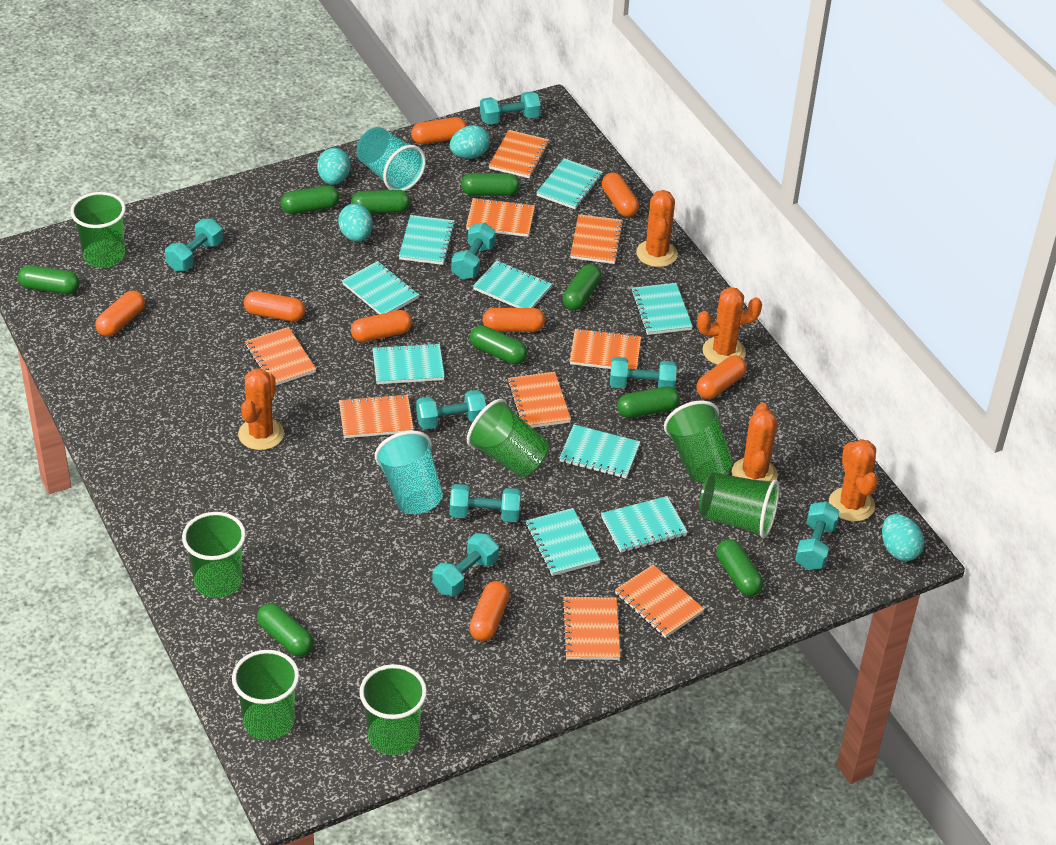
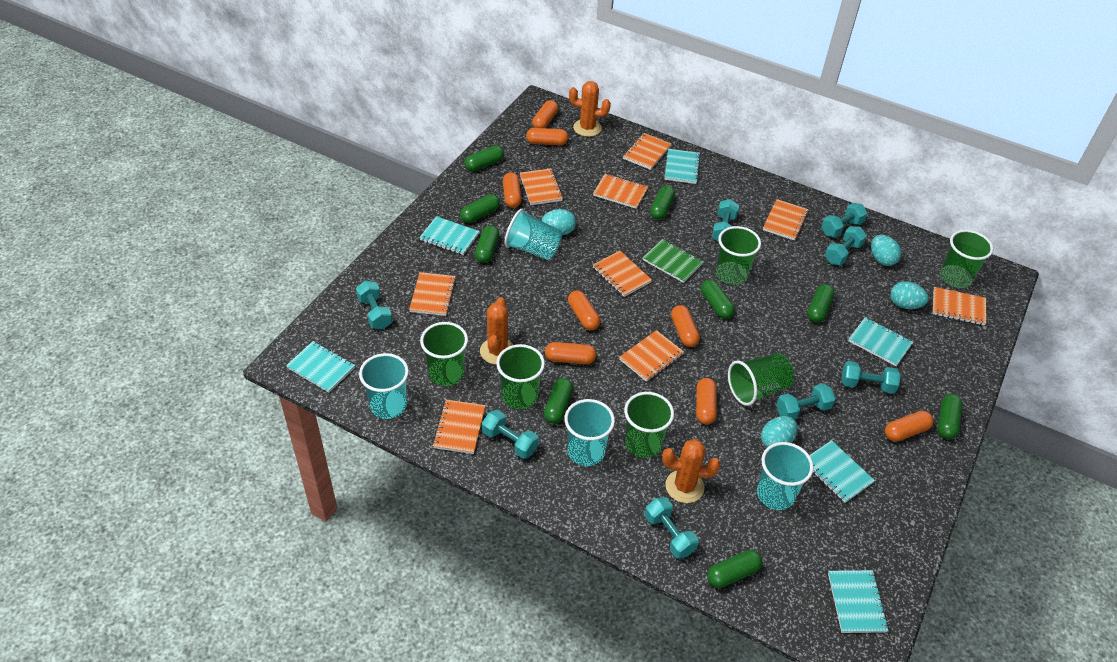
green cup: [70,192,126,268] [182,512,246,598] [232,650,299,740] [359,664,427,755] [467,399,549,477] [664,401,733,483] [699,472,780,539] = 7 -> [420,322,468,386] [496,344,545,409] [624,392,674,458] [716,226,761,285] [728,353,794,406] [940,230,993,288] = 6
green notebook: none = 0 -> [643,239,703,283] = 1
orange cactus: [238,368,284,450] [636,190,678,267] [697,287,762,365] [732,403,778,481] [829,439,878,522] = 5 -> [480,297,513,365] [569,81,611,137] [662,439,720,503] = 3
turquoise cup: [356,127,426,191] [375,431,443,514] = 2 -> [359,353,409,419] [504,209,562,260] [565,399,615,466] [757,442,814,510] = 4
turquoise notebook: [342,261,419,314] [372,343,445,384] [399,215,455,265] [473,260,552,308] [526,508,601,576] [536,158,603,209] [559,425,640,478] [601,496,688,553] [631,283,693,335] = 9 -> [286,341,355,393] [419,216,480,255] [664,149,701,184] [809,440,875,503] [828,570,889,633] [848,317,913,366] = 6

